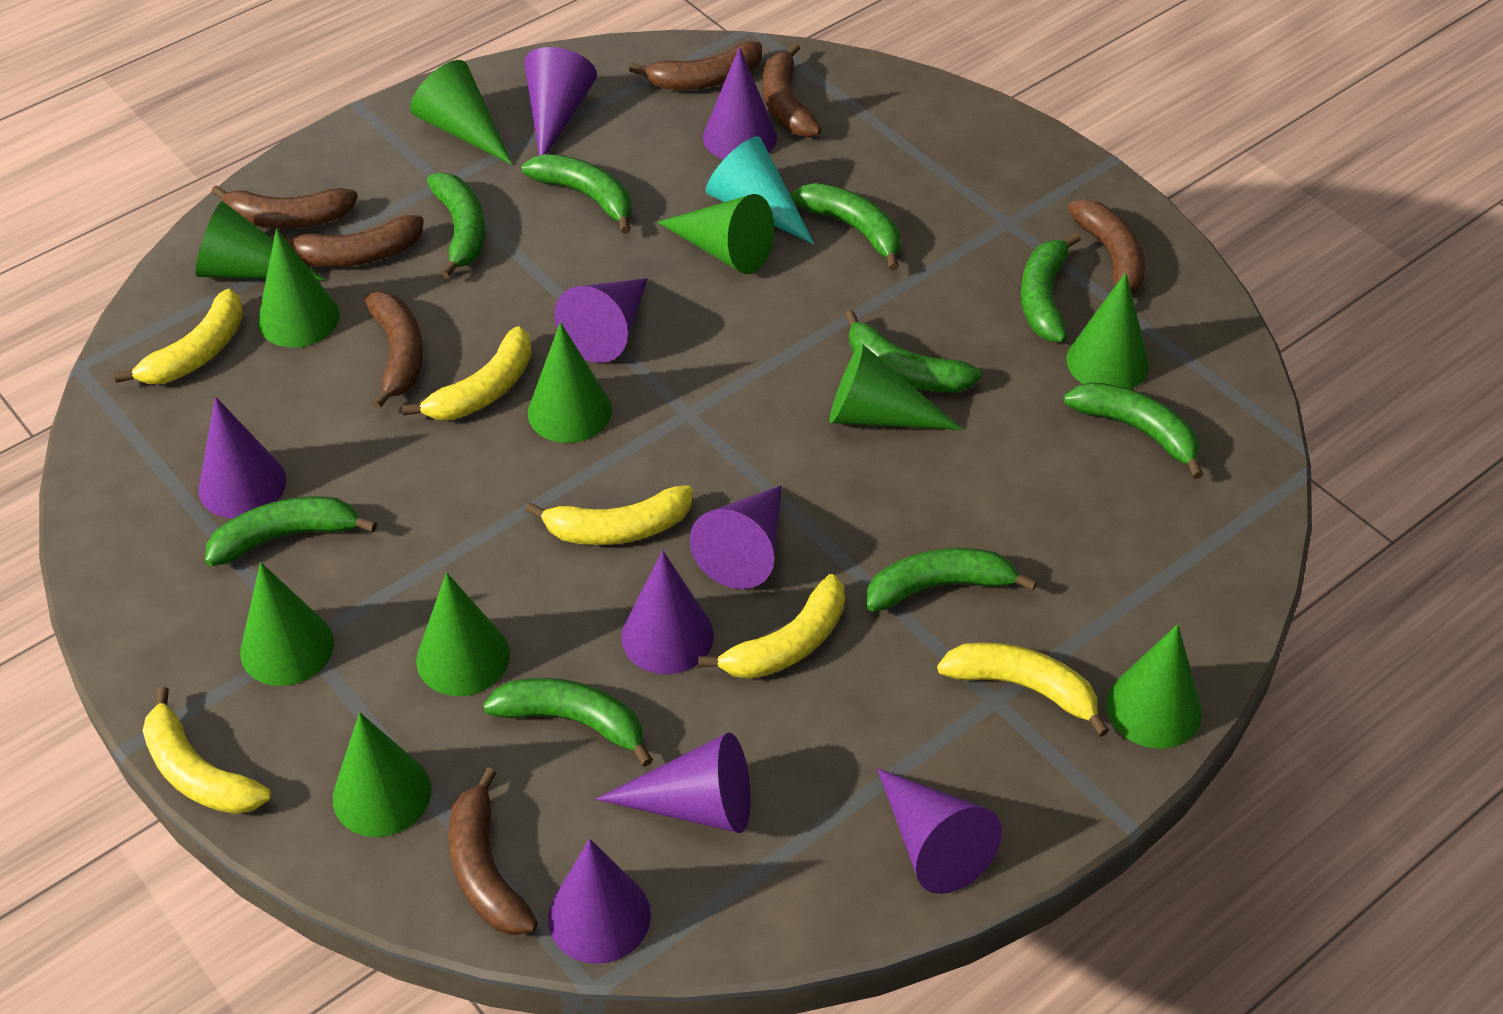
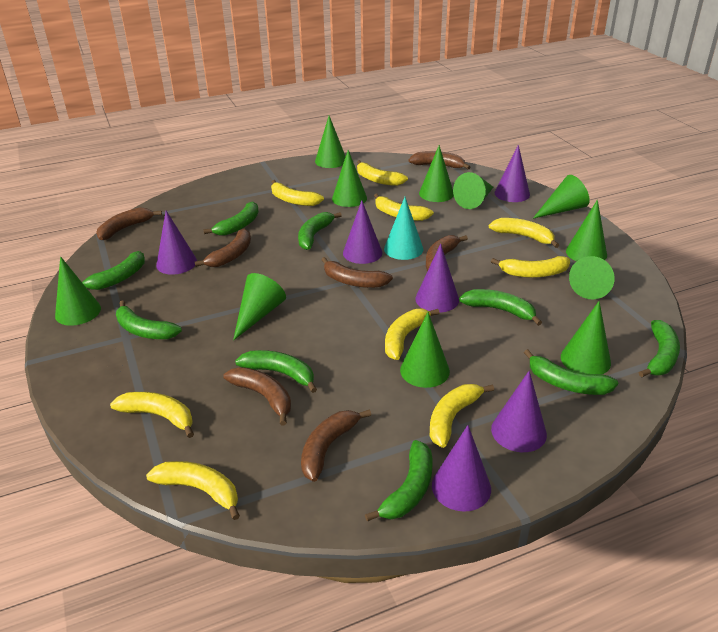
purple cone: [198,397,287,519] [524,47,597,156] [548,839,651,964] [554,278,648,363] [596,732,751,833] [621,551,714,674] [689,485,782,589] [703,47,777,159] [877,768,1002,894] = 9 -> [156,211,197,275] [343,200,383,264] [415,244,459,313] [432,425,491,512] [491,371,547,452] [495,145,530,202] = 6
yellow banana: [114,289,243,384] [143,686,271,814] [402,326,532,420] [525,485,693,545] [698,574,845,679] [937,642,1109,737] = 6 -> [110,392,194,438] [146,461,240,520] [271,180,324,206] [357,160,408,186] [374,193,434,221] [385,309,439,360] [430,384,494,448] [489,218,559,248] [491,256,570,278] = 9

